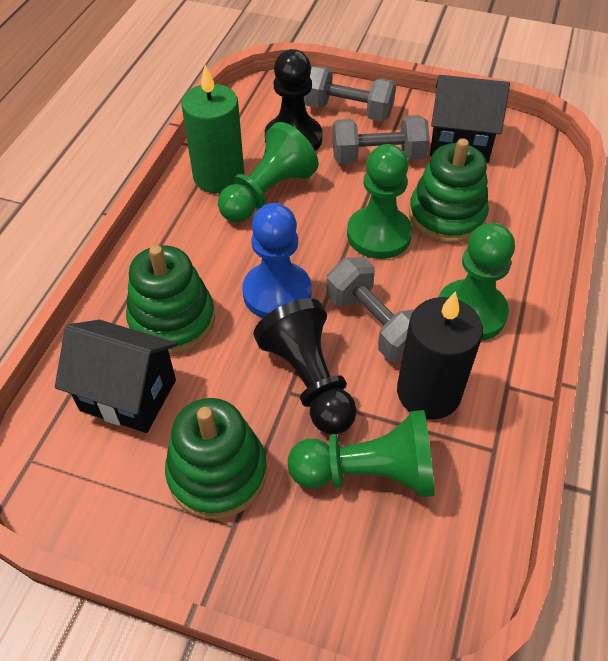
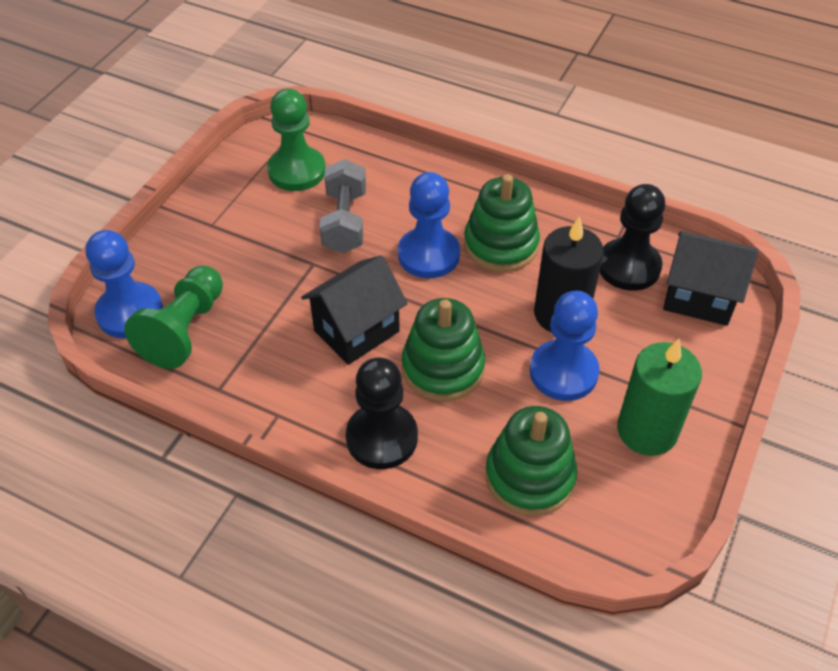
blue pawn: [242,203,312,318] = 1 -> [86,230,163,338] [398,172,460,278] [530,291,600,401] = 3
green pawn: [218,122,319,222] [288,410,435,497] [347,144,412,259] [439,223,515,341] = 4 -> [124,266,223,369] [267,89,326,191] = 2
grey dumbbell: [304,66,396,121] [326,257,414,361] [332,115,430,164] = 3 -> [320,159,366,253] = 1

